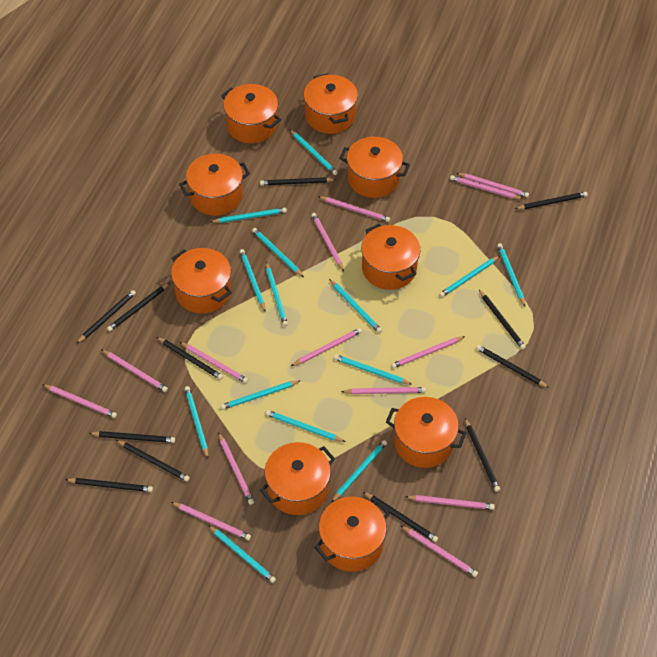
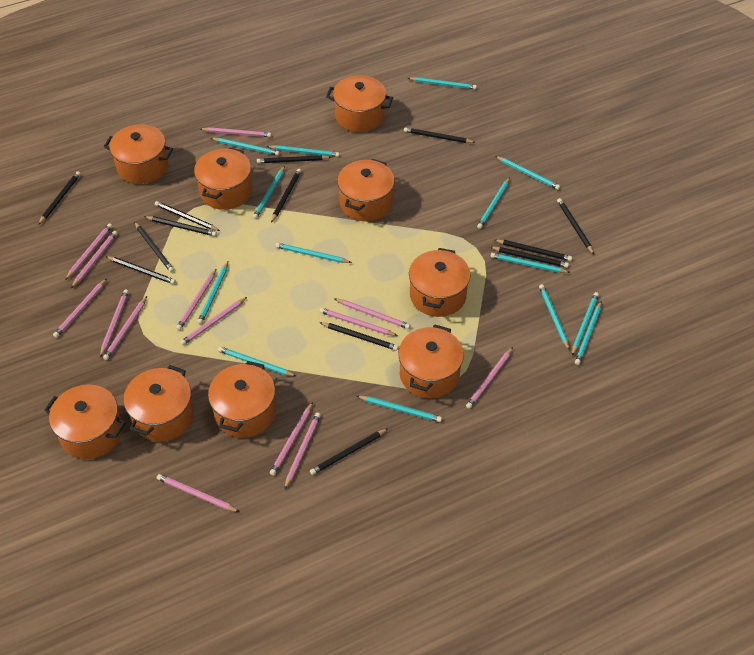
black pencil: [65,478,153,492] [76,290,136,344] [89,431,175,443] [107,283,170,332] [116,440,190,482] [157,337,223,380] [260,177,336,185] [363,492,438,542] [465,418,500,492] [476,345,549,388] [479,290,526,350] [515,192,588,210] = 12 -> [38,171,81,225] [106,256,176,284] [135,222,174,273] [144,216,217,236] [155,201,220,231] [257,155,331,163] [271,169,301,223] [310,428,388,475] [319,322,398,351] [404,127,475,143] [490,247,569,268] [495,240,572,261] [557,198,594,254] = 13

